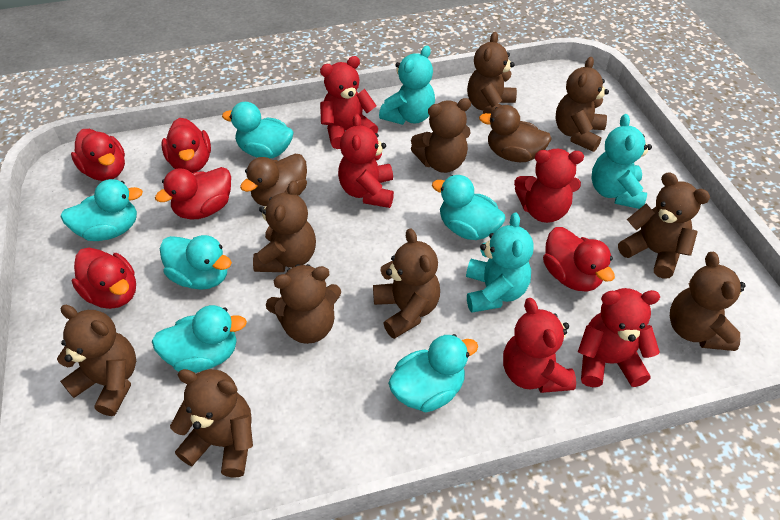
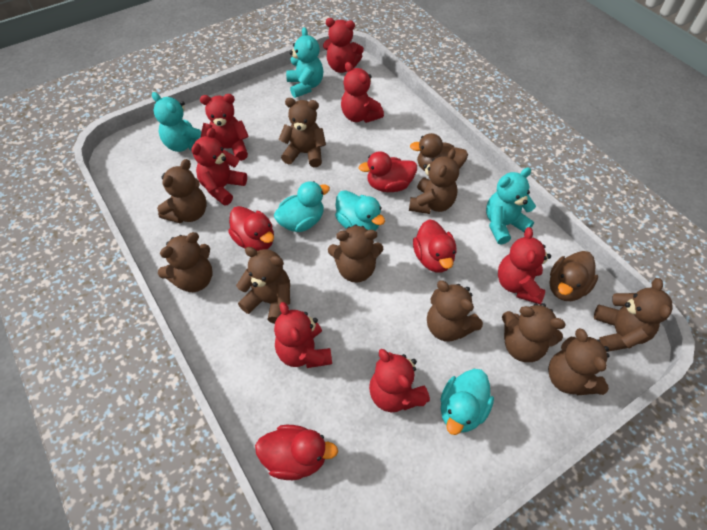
red duck: [71,129,125,181] [72,248,136,309] [155,167,231,220] [161,118,211,173] [543,227,615,292] = 5 -> [228,206,274,251] [255,425,338,480] [359,151,417,192] [413,219,456,273] = 4
red teddy bear: [320,56,378,149] [338,114,394,208] [503,298,576,393] [514,149,584,223] [578,288,660,387] = 5 -> [192,128,247,206] [200,94,249,161] [274,302,332,368] [323,18,364,73] [341,62,384,123] [369,349,430,412] [498,227,551,304] = 7
turquoise duck: [60,179,143,241] [152,305,247,373] [160,235,232,290] [222,102,294,158] [388,334,478,412] [432,175,506,240] = 6 -> [274,181,330,232] [335,190,385,231] [440,369,494,435] = 3

